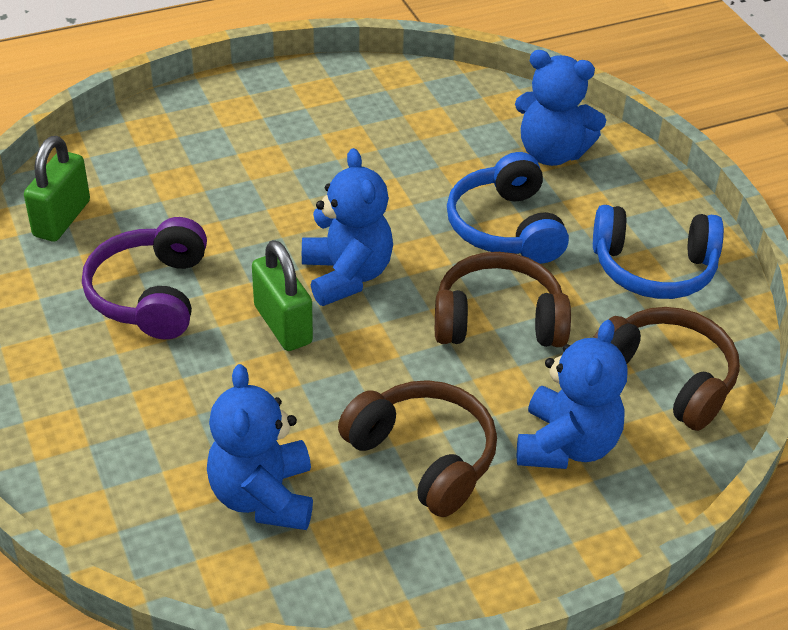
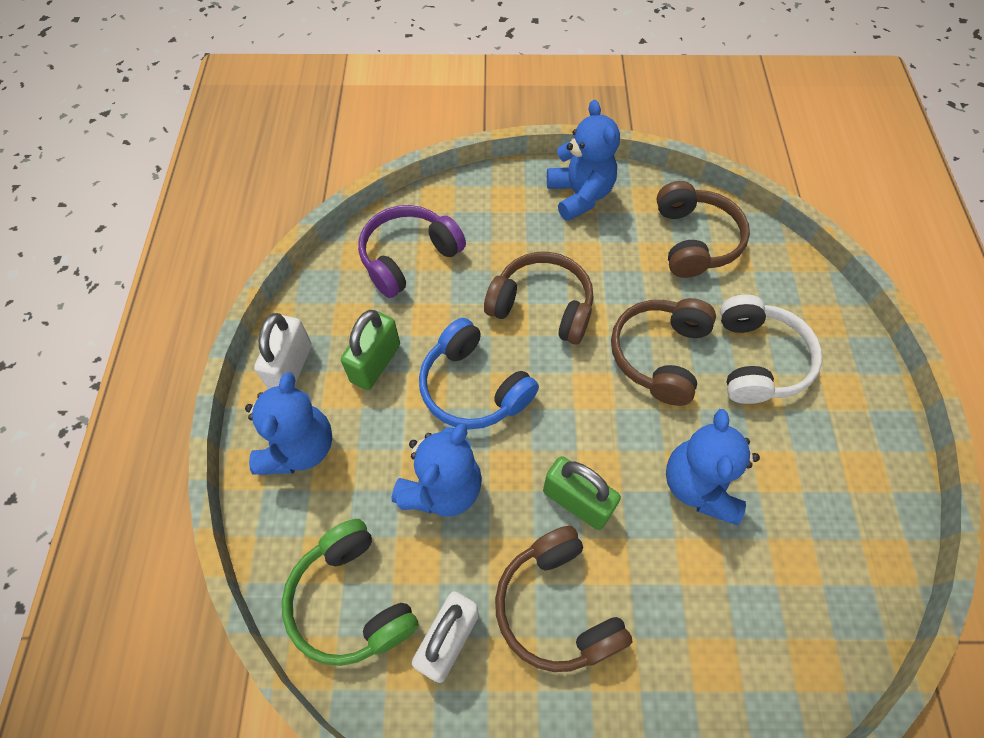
blue headphones: [447,152,569,264] [593,205,724,299] = 2 -> [419,318,539,429] = 1
brown headphones: [338,380,497,517] [435,252,571,347] [593,307,740,431] = 3 -> [484,252,593,345] [495,526,632,672] [611,298,716,406] [656,181,750,278] = 4
green headphones: none = 0 -> [282,519,419,666] = 1
white headphones: none = 0 -> [720,295,822,404] = 1
white padlock: none = 0 -> [254,313,312,389] [412,591,479,683] = 2

